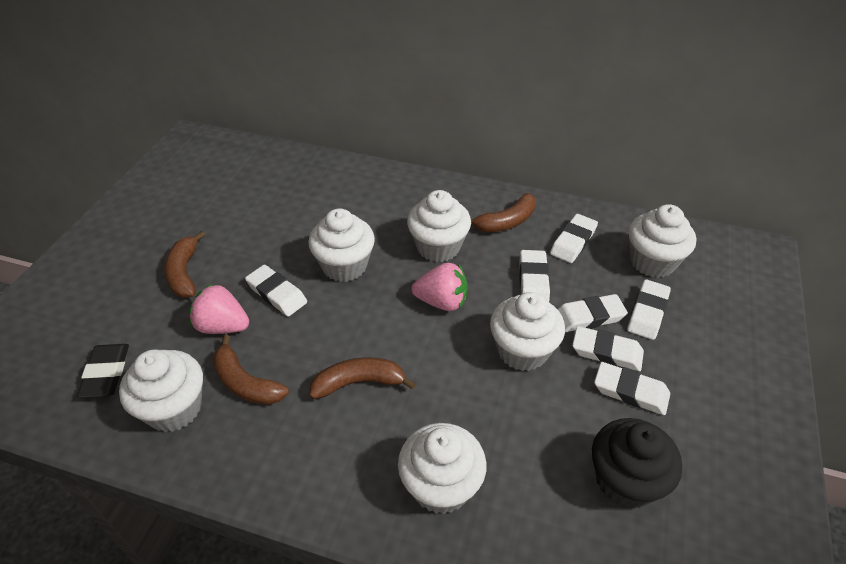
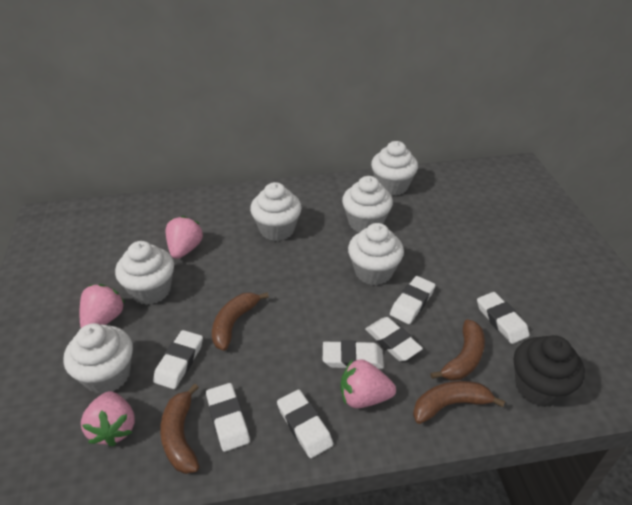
black eraser: [77,344,129,398] = 1 -> none = 0
pink strawberry: [189,284,249,334] [411,263,468,311] = 2 -> [80,284,125,328] [81,391,135,447] [165,216,203,259] [340,359,396,408] = 4

